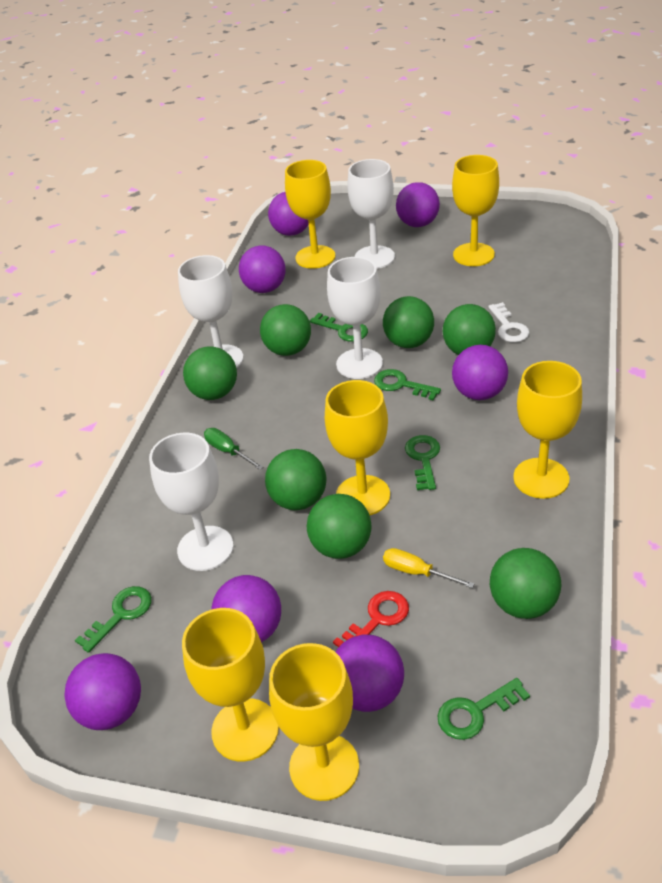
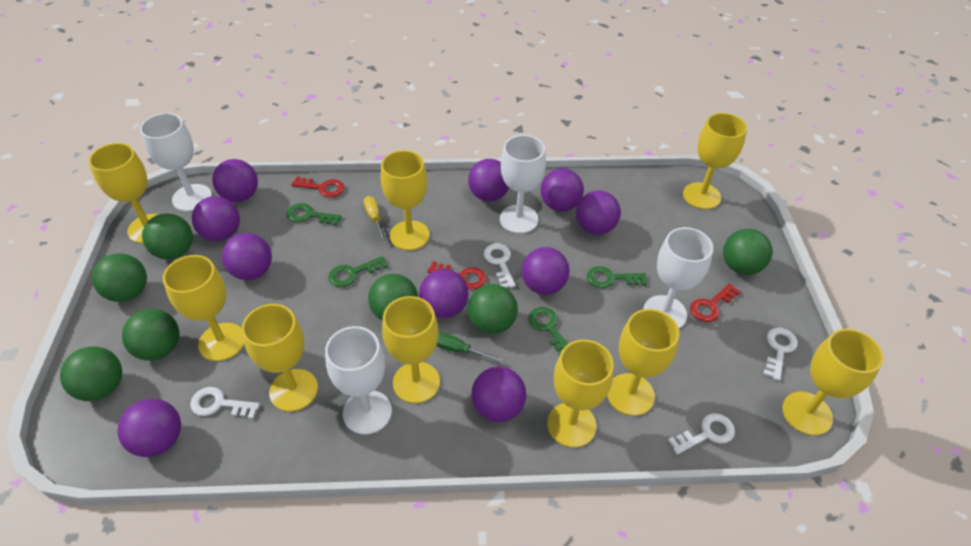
green key: [75,586,152,653] [310,313,368,342] [374,369,441,401] [405,435,440,490] [437,678,530,740] = 5 -> [286,203,342,226] [328,256,388,287] [528,307,568,356] [587,266,647,288] = 4
purple ball: [64,653,141,730] [211,575,281,642] [239,245,286,293] [268,192,309,236] [335,634,404,712] [396,182,440,227] [452,345,508,400] = 7 -> [117,399,181,457] [192,196,240,241] [212,159,258,202] [222,233,272,280] [419,269,468,318] [468,159,509,202] [471,366,526,422] [522,247,570,295] [541,168,584,212] [576,190,621,235] = 10
red key: [333,591,409,647] = 1 -> [291,176,344,198] [427,261,486,290] [690,283,741,322] = 3
white key: [488,302,529,342] = 1 -> [190,387,260,419] [484,243,516,288] [668,413,735,455] [763,328,798,381] = 4
yellow goblet: [182,608,279,762] [269,643,359,801] [285,160,335,269] [325,380,390,515] [452,155,499,266] [513,361,582,499] = 6 -> [89,143,159,244] [163,255,244,361] [242,304,318,412] [381,150,430,250] [382,296,440,403] [547,340,614,448] [607,309,679,416] [683,113,747,209] [782,329,884,436] = 9

